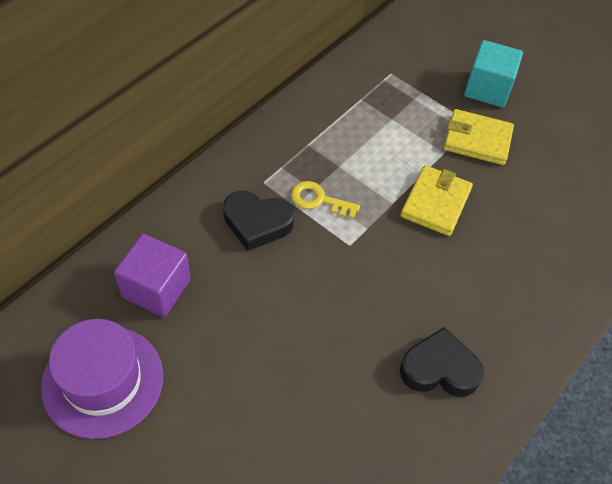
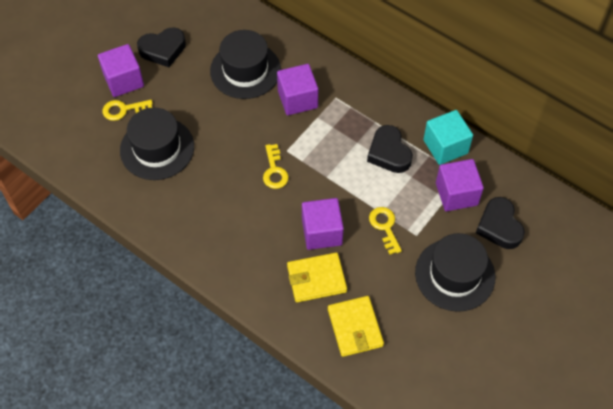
black hat: none = 0 -> [120,108,194,180] [210,30,281,99] [415,233,495,312] = 3
black heart: [223,191,294,251] [400,327,484,397] = 2 -> [137,27,186,67] [367,125,413,173] [476,197,525,249] = 3
purple cube: [114,234,191,317] = 1 -> [98,44,144,97] [277,64,318,115] [302,198,344,250] [436,159,484,211] = 4
purple hat: [41,319,163,439] = 1 -> none = 0
yellow key: [291,181,360,219] = 1 -> [102,100,153,121] [263,144,289,189] [369,207,402,255] = 3

